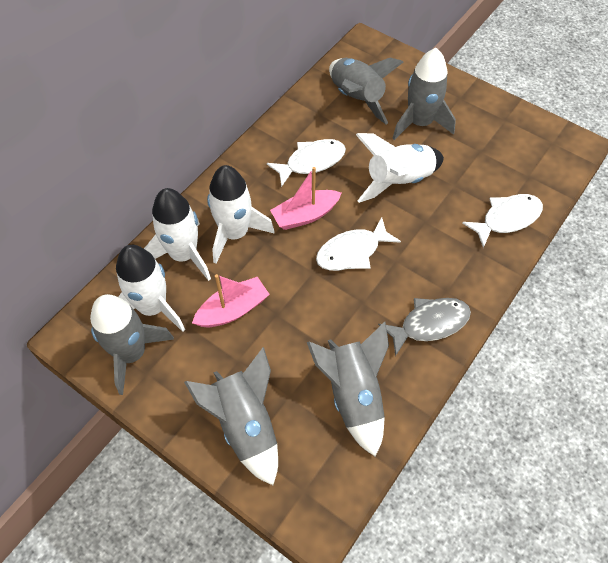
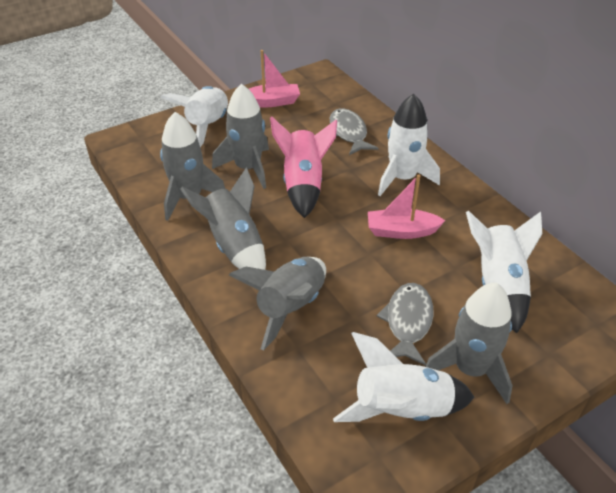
grey fish: [378,298,471,356] = 1 -> [330,108,378,155] [377,283,434,366] = 2
pink rocket: none = 0 -> [270,117,337,218] = 1
white fish: [267,139,346,187] [316,217,401,271] [462,194,543,248] = 3 -> none = 0

